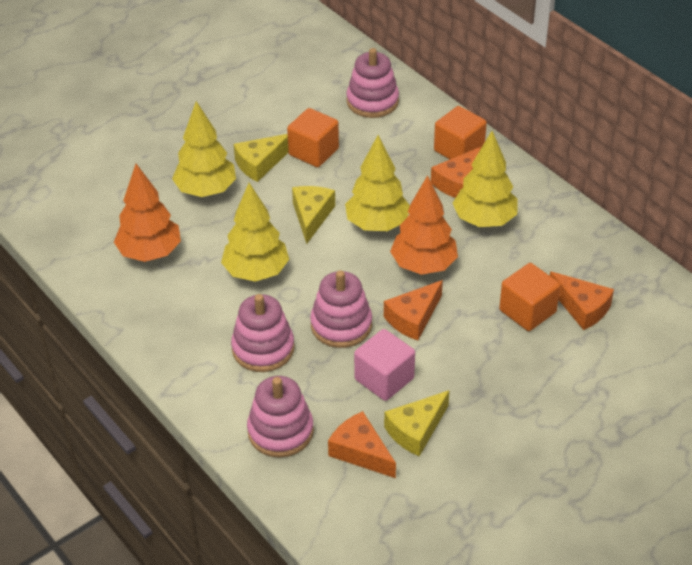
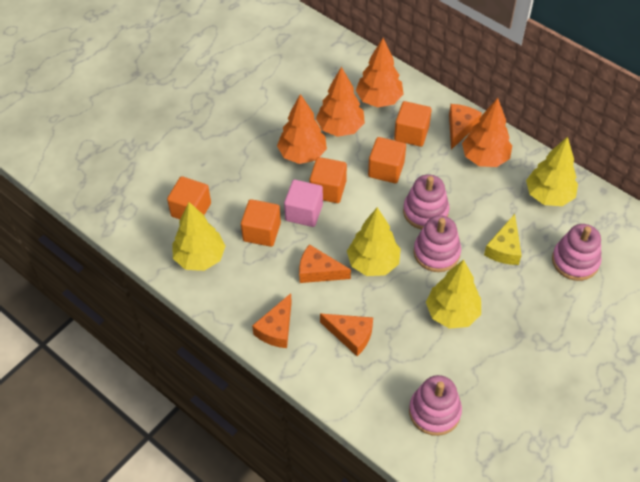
orange cube: [287,108,339,167] [434,106,487,159] [499,263,560,331] = 3 -> [167,176,211,219] [241,199,281,247] [309,157,347,203] [368,137,406,183] [394,101,432,147] = 5
orange tree: [114,164,181,262] [390,175,458,275] = 2 -> [277,94,327,164] [316,67,365,137] [356,38,404,107] [462,98,512,167] = 4
yellow cheese: [234,134,289,182] [292,186,335,244] [384,390,449,457] = 3 -> [484,214,522,265] = 1

